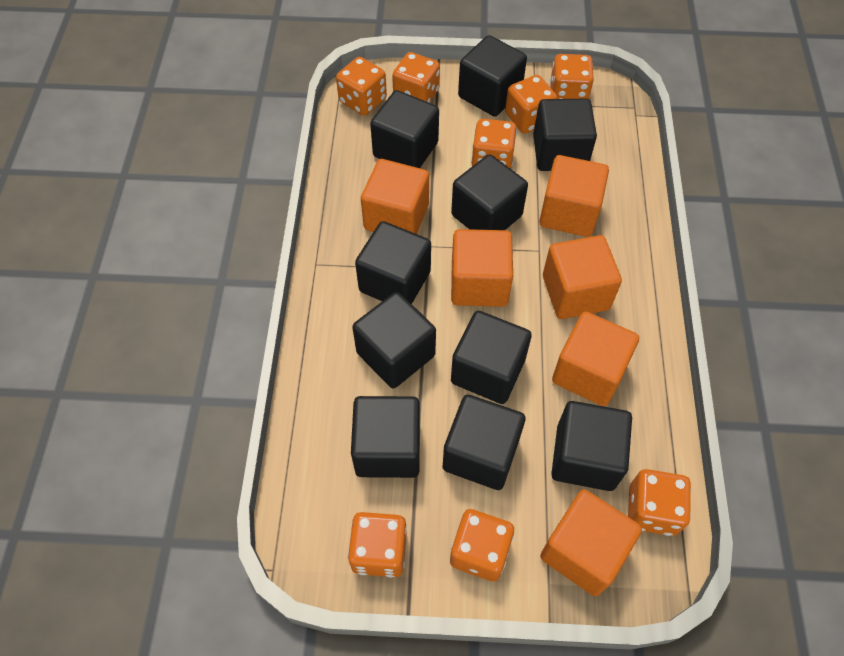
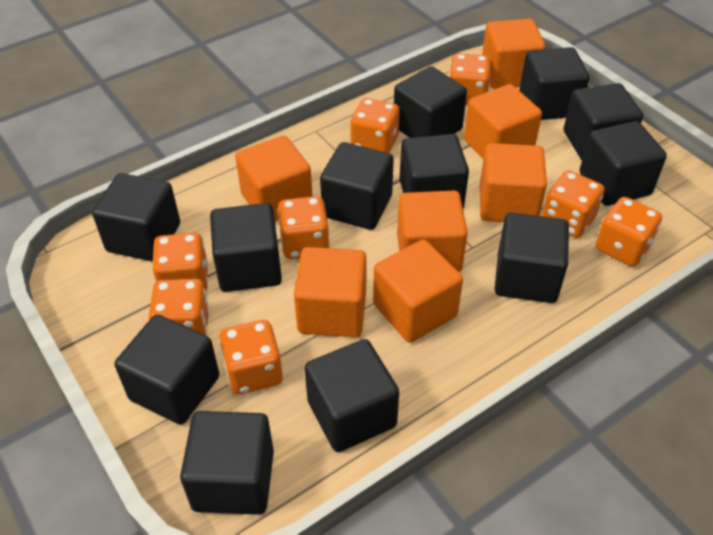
black cube: [351,396,420,478] [352,292,436,388] [355,221,431,304] [370,90,439,168] [442,394,525,490] [451,154,528,230] [451,311,532,404] [458,35,527,117] [533,99,597,171] [551,401,632,491] = 10 -> [92,173,180,262] [115,315,219,425] [180,411,274,515] [210,203,282,292] [304,339,399,452] [320,142,394,230] [394,66,467,138] [400,134,469,208] [494,213,569,303] [519,47,589,120] [564,83,643,160] [580,121,667,206] = 12
orange cube: [361,159,429,234] [451,229,513,307] [539,155,609,237] [540,489,642,596] [543,235,622,319] [552,311,639,406] = 6 -> [235,136,313,222] [294,247,367,337] [373,239,463,343] [397,191,468,272] [464,84,542,159] [480,143,547,222] [482,19,546,89] = 7

